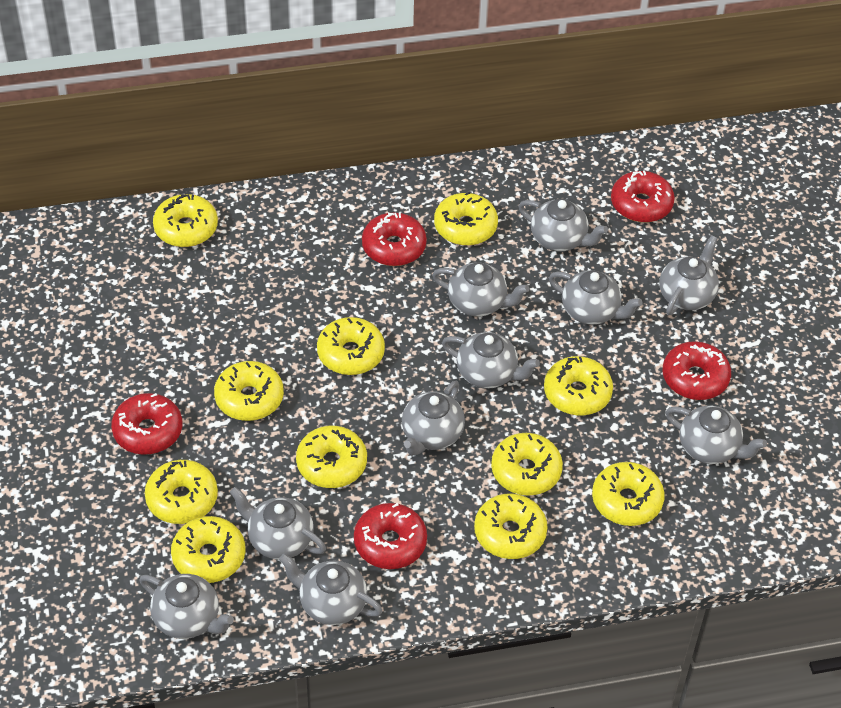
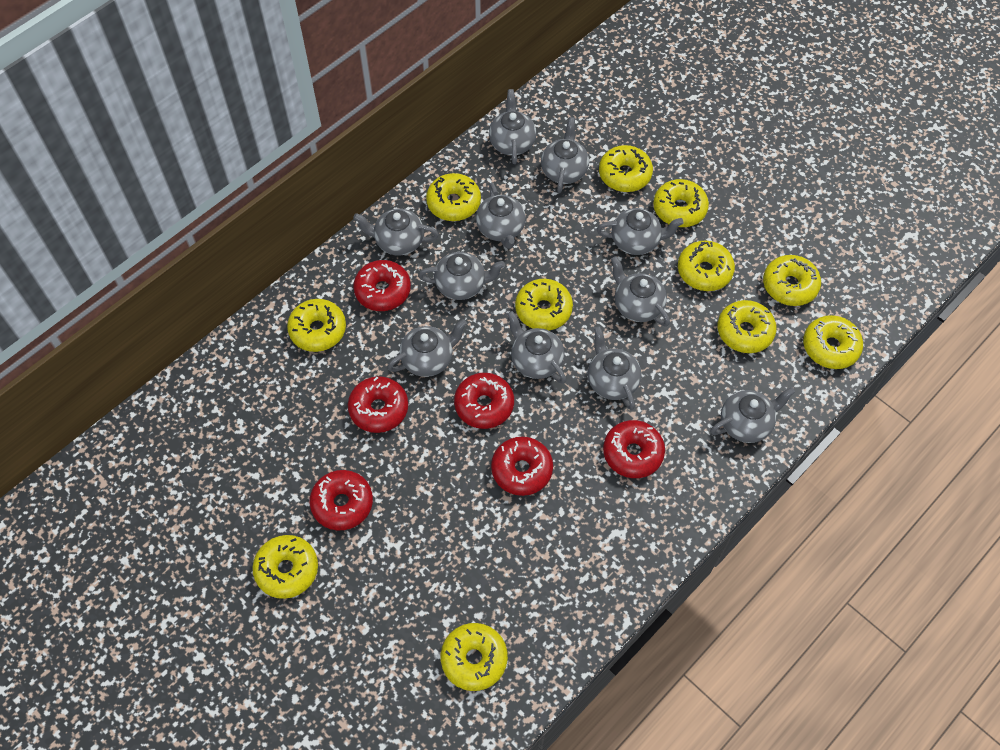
grey teapot: [139,574,234,639] [230,487,326,559] [279,554,383,625] [402,381,465,456] [432,262,529,317] [442,332,540,389] [519,199,608,251] [549,270,643,325] [659,235,719,315] [666,406,767,464] = 10 -> [353,209,439,256] [387,319,467,377] [418,252,505,300] [476,183,526,249] [489,89,537,164] [507,311,566,384] [541,117,589,193] [588,326,641,410] [597,208,684,255] [611,256,670,327] [710,387,795,443] = 11
red donut: [111,393,182,455] [354,503,427,569] [362,213,427,266] [611,170,675,222] [662,341,731,400] = 5 -> [309,470,373,531] [348,376,408,433] [353,260,411,311] [454,373,514,429] [491,437,553,496] [603,420,665,478] = 6

